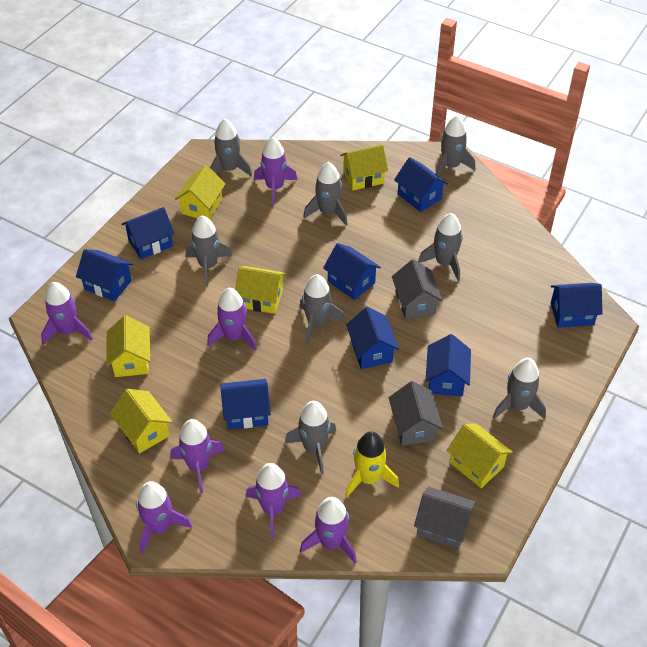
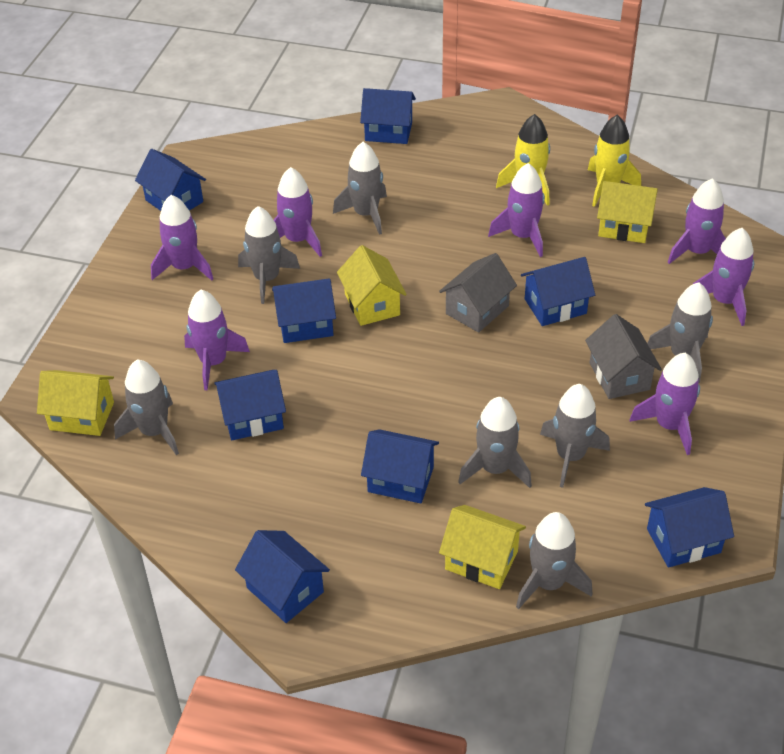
grey house: [389,381,443,446] [392,259,443,319] [414,487,476,549] = 3 -> [439,253,517,333] [585,314,662,399] = 2
grey rocket: [186,215,232,286] [210,119,252,176] [285,401,336,474] [299,274,345,344] [304,162,348,225] [418,213,463,281] [436,115,475,176] [493,358,546,419] = 8 -> [114,360,179,455] [238,206,300,304] [333,142,387,235] [458,397,532,488] [516,512,592,609] [540,384,610,488] [647,283,713,383] = 7
yellow house: [106,316,150,377] [110,389,172,454] [175,165,225,219] [235,266,286,314] [340,144,388,190] [446,424,513,488] = 6 -> [37,370,114,436] [337,245,407,326] [439,505,526,589] [597,181,658,243] = 4
yellow rocket: [345,431,399,497] = 1 -> [496,114,550,206] [588,115,641,207] = 2

